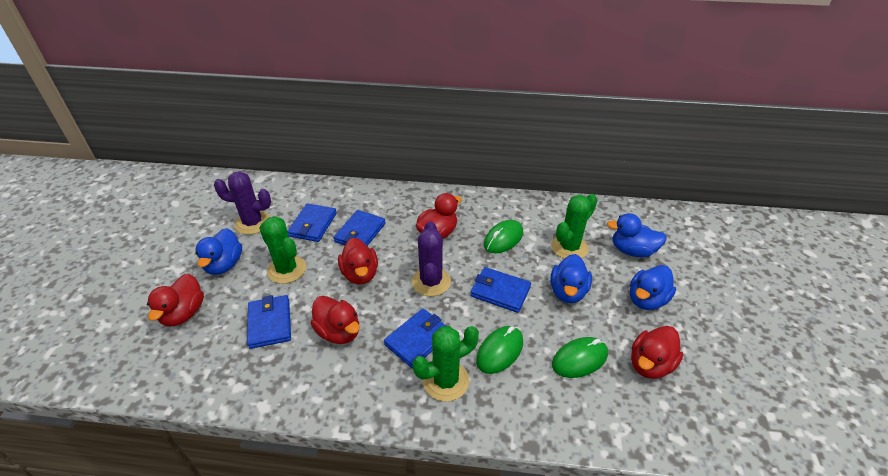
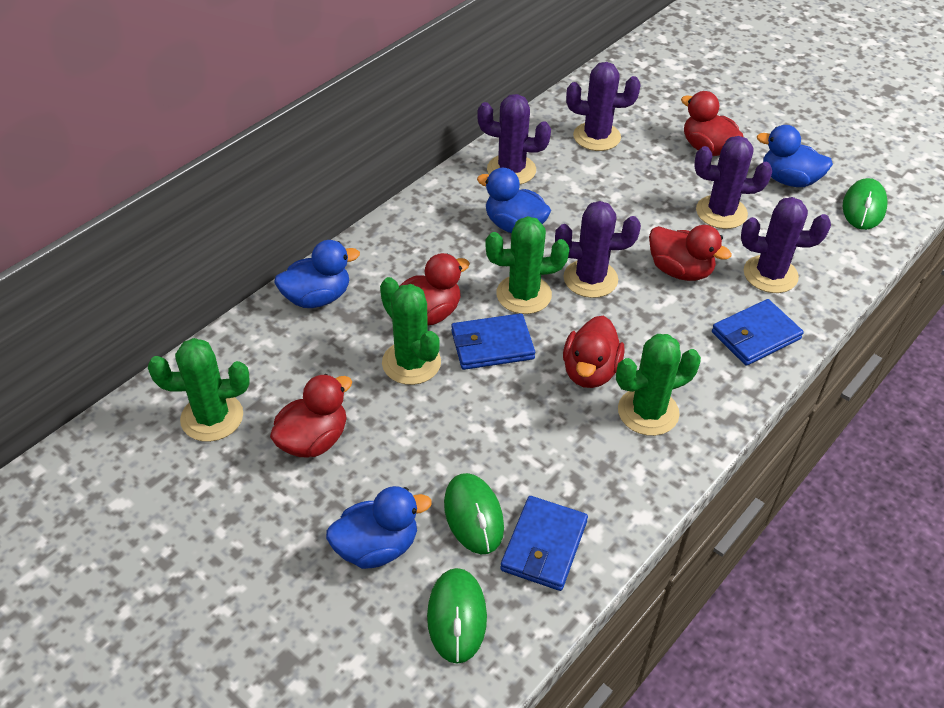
blue wallet: [247,295,291,349] [287,203,337,242] [333,210,386,246] [384,308,446,368] [470,267,531,313] = 5 -> [451,313,535,370] [500,496,588,591] [712,299,804,366] = 3
green cactus: [259,216,306,284] [412,326,479,402] [551,194,597,259] = 3 -> [148,338,250,442] [380,277,441,385] [485,216,569,314] [616,334,701,436] = 4
purple cactus: [214,171,271,235] [412,221,451,296] = 2 -> [477,94,551,184] [555,201,641,298] [566,62,640,151] [694,136,772,229] [741,197,831,293] = 5

